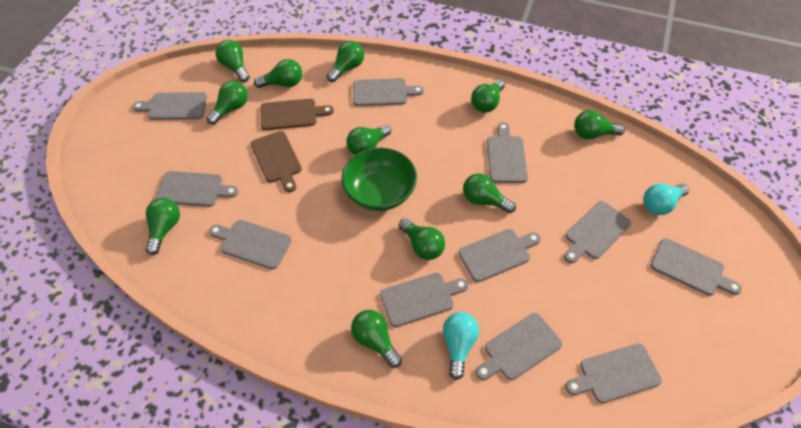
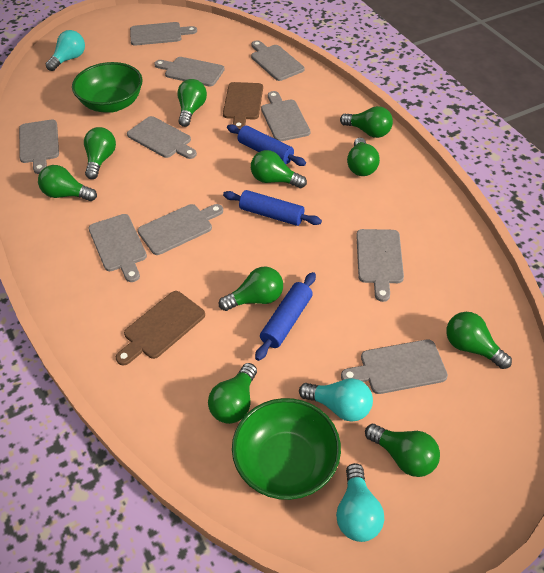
blue rolling pin: none = 0 -> [223,190,322,226] [227,124,306,166] [255,272,316,361] = 3
green bowl: [342,148,417,211] = 1 -> [72,62,142,113] [232,398,341,500] = 2
green light bulb: [146,198,180,255] [207,81,248,125] [215,40,250,82] [254,59,302,88] [327,41,364,82] [346,125,391,155] [351,310,402,368] [399,218,445,260] [463,173,516,213] [471,80,505,113] [574,110,625,140] = 11 -> [38,165,97,201] [84,127,116,179] [177,79,207,127] [208,363,257,424] [219,266,283,311] [251,150,307,188] [340,106,393,138] [347,138,380,176] [365,424,440,477] [446,312,512,369] = 10
grey cutting board: [133,92,207,120] [156,171,239,207] [209,220,292,270] [353,78,424,106] [380,273,468,327] [458,229,541,282] [476,313,562,380] [487,122,528,183] [564,201,631,263] [565,344,662,403] [650,238,742,296] = 11 -> [19,119,59,174] [89,214,147,282] [127,116,197,159] [130,22,197,46] [138,204,223,255] [154,57,225,86] [251,40,305,81] [261,91,311,141] [341,339,448,394] [356,229,404,302] = 10
turquoise light bulb: [443,312,479,380] [643,184,689,215] = 2 -> [46,30,85,71] [299,378,373,421] [336,463,384,542] = 3

